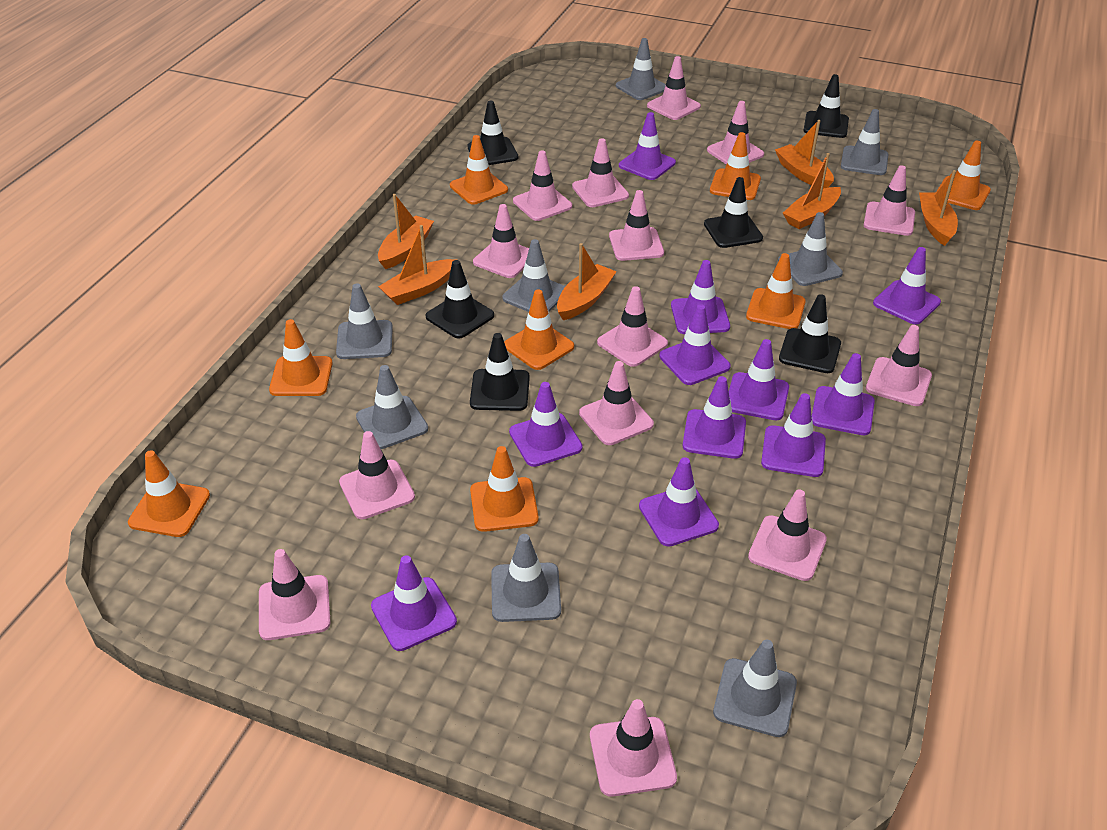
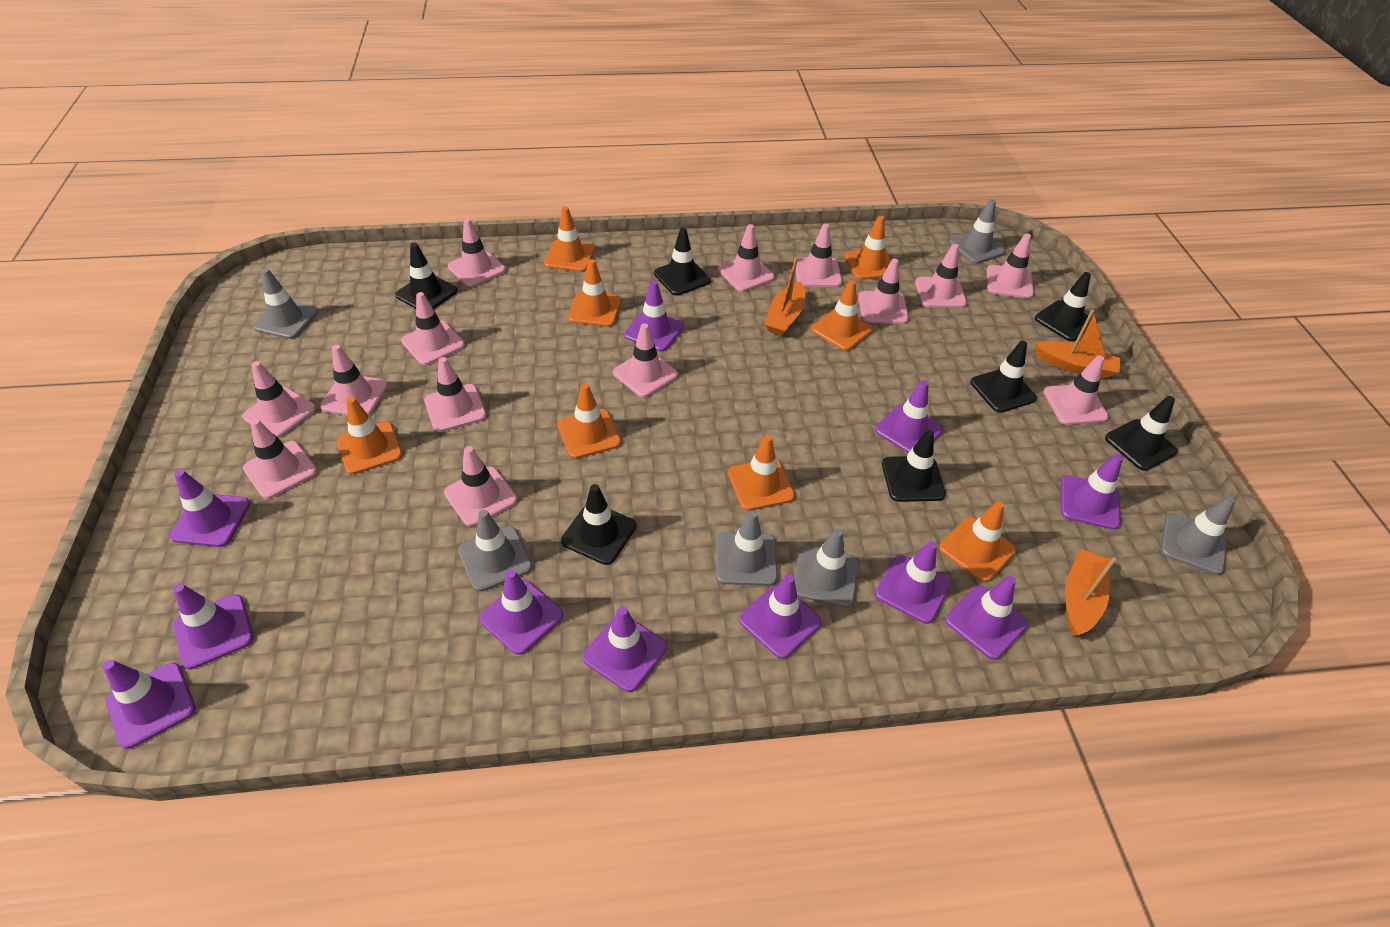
black traffic cone: [426,260,494,338] [467,101,518,165] [470,333,530,411] [704,177,763,248] [779,294,841,373] [803,74,849,138] = 6 -> [395,243,457,309] [561,484,636,565] [654,228,711,296] [882,430,946,502] [970,341,1037,413] [1035,272,1092,341] [1105,396,1178,471] = 7
grey traffic cone: [336,283,393,359] [356,365,428,449] [491,534,561,622] [502,239,565,312] [616,38,666,100] [713,640,797,737] [778,212,843,286] [841,109,889,175] = 8 -> [253,268,319,339] [458,510,532,592] [716,511,778,586] [794,529,859,607] [949,199,1005,264] [1161,496,1235,575] = 6
orange boat: [378,194,434,269] [378,225,454,305] [557,243,616,320] [775,120,834,189] [783,153,841,229] [919,170,958,246] = 6 -> [765,257,806,336] [1035,310,1121,378] [1065,549,1116,636] = 3

